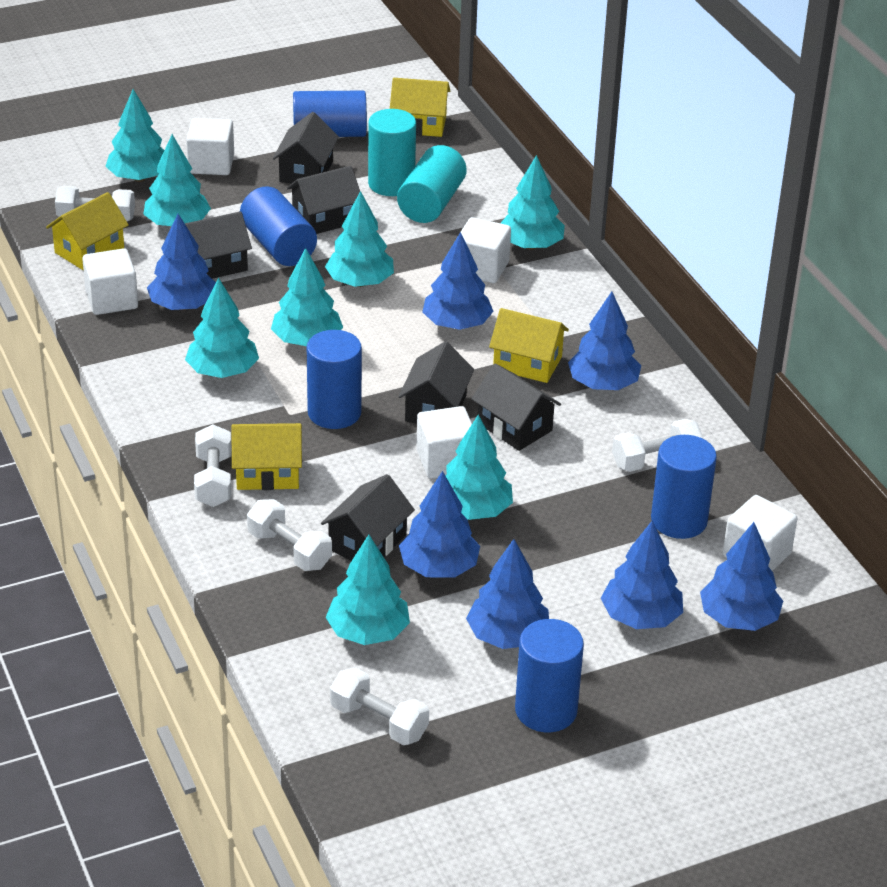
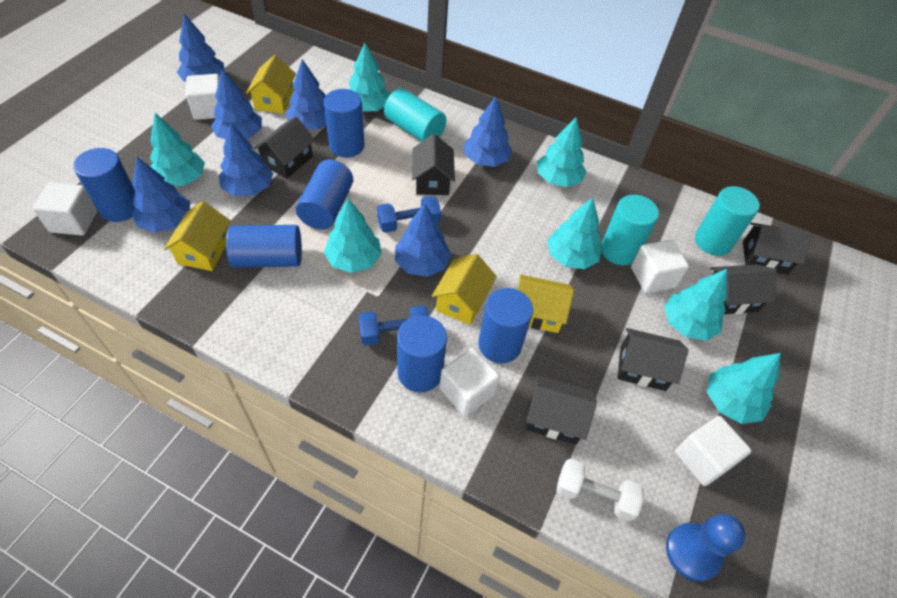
blue cylinder: [240,186,317,266] [293,91,367,137] [307,330,362,429] [515,619,584,732] [651,435,717,539] = 5 -> [73,148,136,222] [226,225,302,268] [296,159,353,230] [324,89,364,158] [397,315,447,392] [478,288,533,364] = 6
blue dumbbell: none = 0 -> [359,305,429,346] [377,196,441,233] = 2
blue pawn: none = 0 -> [666,514,746,582] = 1
turquoise cylinder: [368,109,416,196] [397,145,467,223] = 2 -> [384,88,446,142] [601,195,659,265] [695,186,760,256] = 3
turquoise tree: [105,89,164,182] [143,134,211,227] [185,278,259,378] [271,248,343,346] [325,191,394,287] [325,535,410,645] [445,415,513,520] [501,155,565,250] = 8 -> [150,113,205,186] [324,199,382,273] [349,43,391,112] [537,117,586,187] [547,197,602,269] [664,269,727,341] [707,353,781,424] = 7
white dumbbell: [55,186,135,221] [194,425,232,507] [247,499,332,571] [330,667,429,745] [612,419,703,472] = 5 -> [557,459,644,521] = 1

